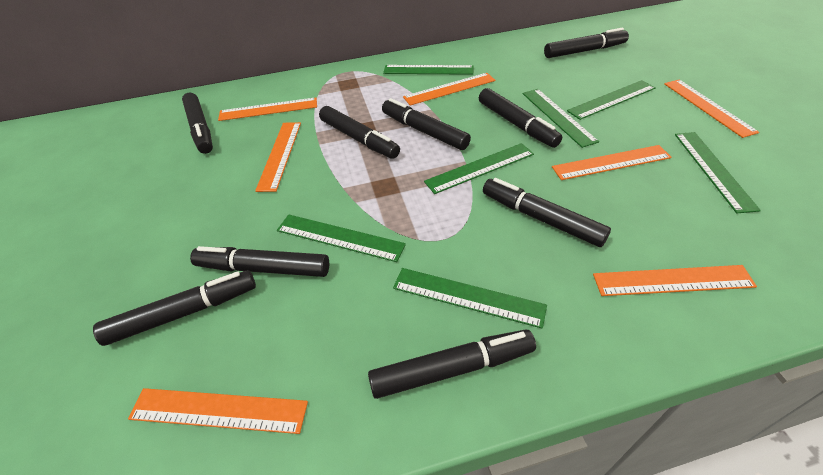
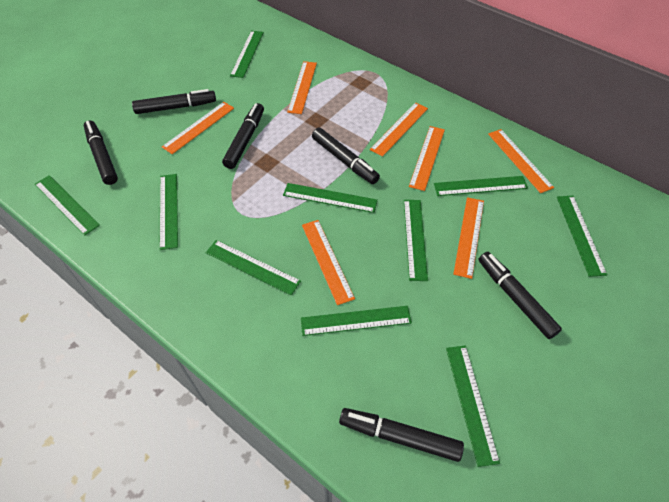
black marker: [93,270,256,346] [182,93,213,154] [190,246,329,277] [319,106,400,159] [368,329,536,399] [382,98,471,150] [479,88,562,148] [483,178,611,247] [544,28,629,58] = 9 -> [84,120,118,185] [132,89,216,114] [222,103,264,169] [312,128,380,184] [339,408,464,462] [478,252,562,339] = 6
green ruler: [277,215,406,262] [383,65,474,75] [393,268,547,329] [424,143,534,194] [522,89,599,148] [567,80,656,120] [675,132,761,213] = 7 -> [35,175,100,236] [159,174,178,250] [206,240,301,296] [230,31,264,78] [283,183,378,213] [301,306,412,336] [404,200,428,281] [434,176,528,196] [446,345,500,467] [557,196,607,277] = 10

